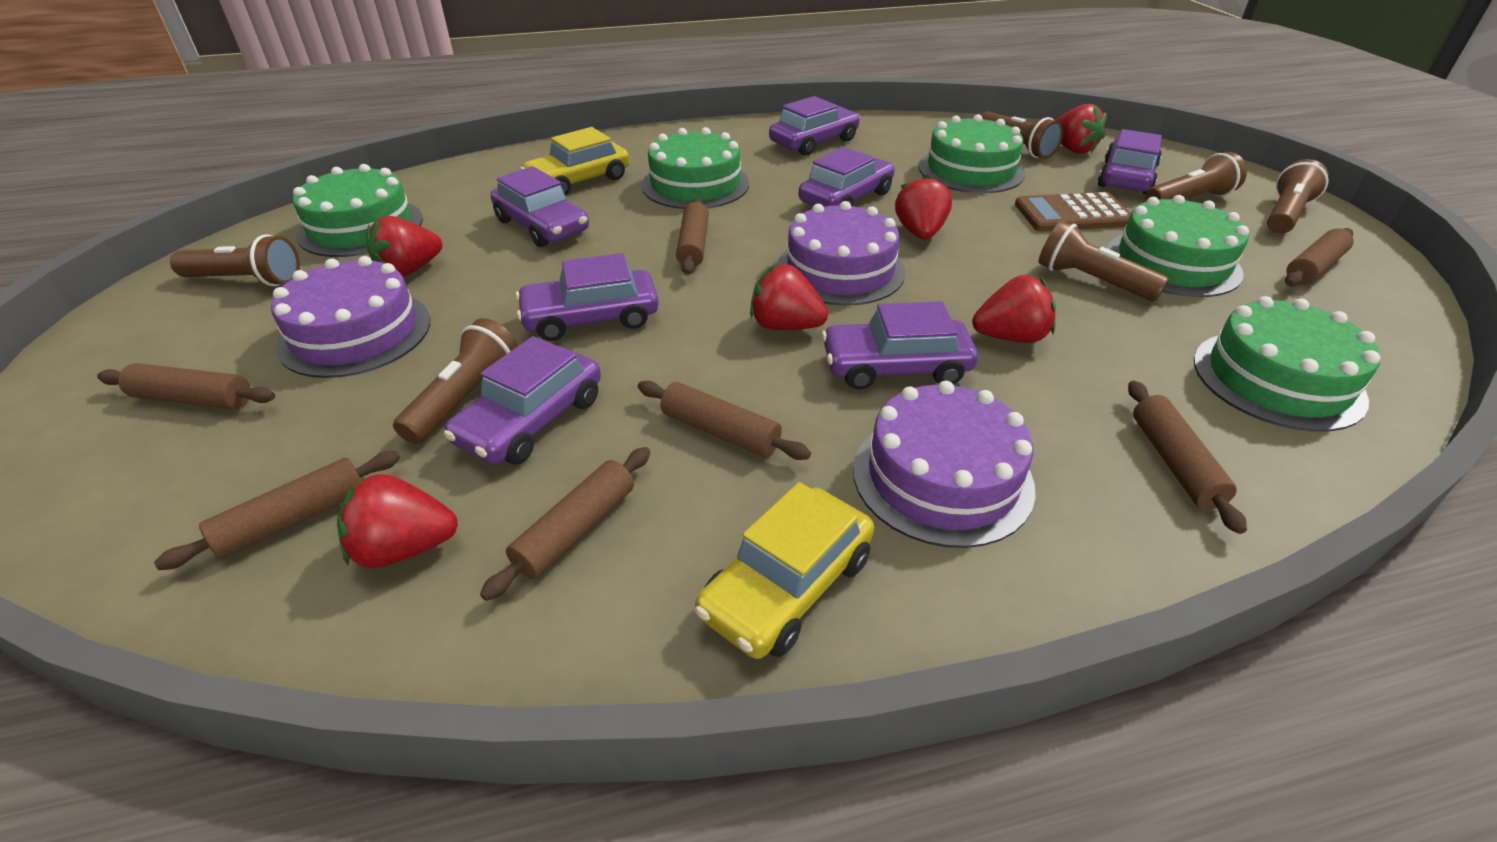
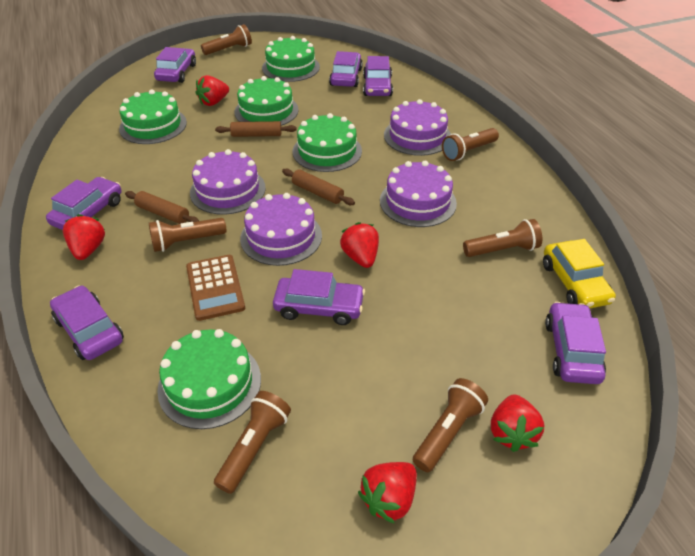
brown rolling pin: [97,363,275,409] [154,451,400,570] [480,447,650,601] [638,381,811,460] [676,198,709,275] [1128,381,1247,534] [1285,228,1354,286] = 7 -> [125,191,199,224] [215,121,297,137] [282,168,355,205] = 3
purple cake: [271,256,430,378] [777,201,905,306] [853,381,1035,548] = 3 -> [190,149,266,215] [240,193,322,266] [380,161,457,227] [384,99,451,156] = 4
red strawberry: [337,474,458,568] [367,216,442,277] [750,264,828,330] [895,174,952,240] [972,275,1056,343] [1055,104,1107,154] = 6 -> [63,214,105,260] [196,75,229,106] [340,222,379,268] [358,462,417,524] [491,394,544,452] = 5
yellow car: [520,127,630,196] [695,482,874,659] = 2 -> [543,239,616,308] = 1

